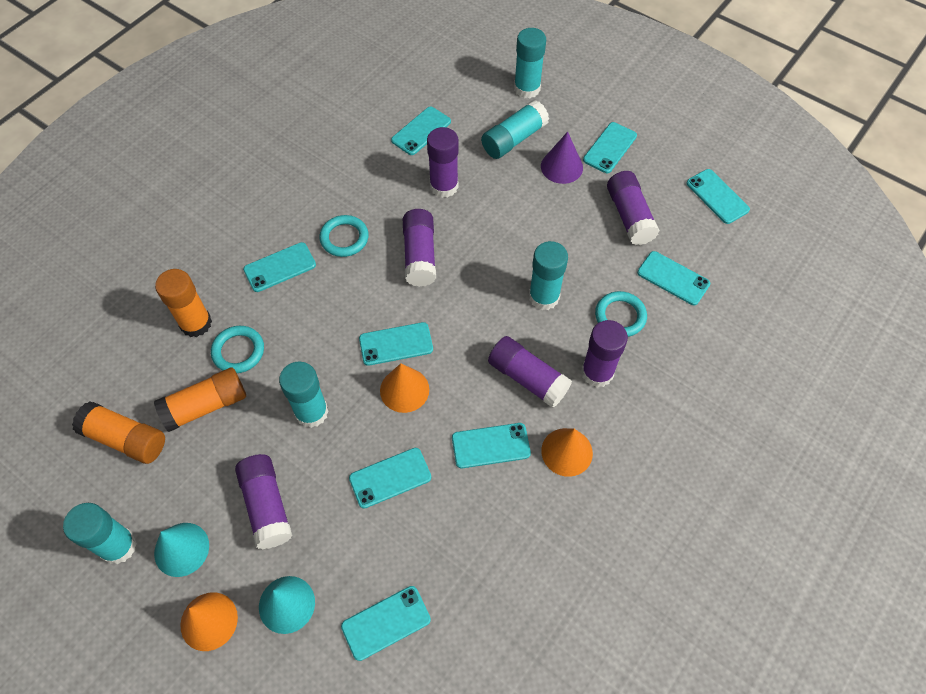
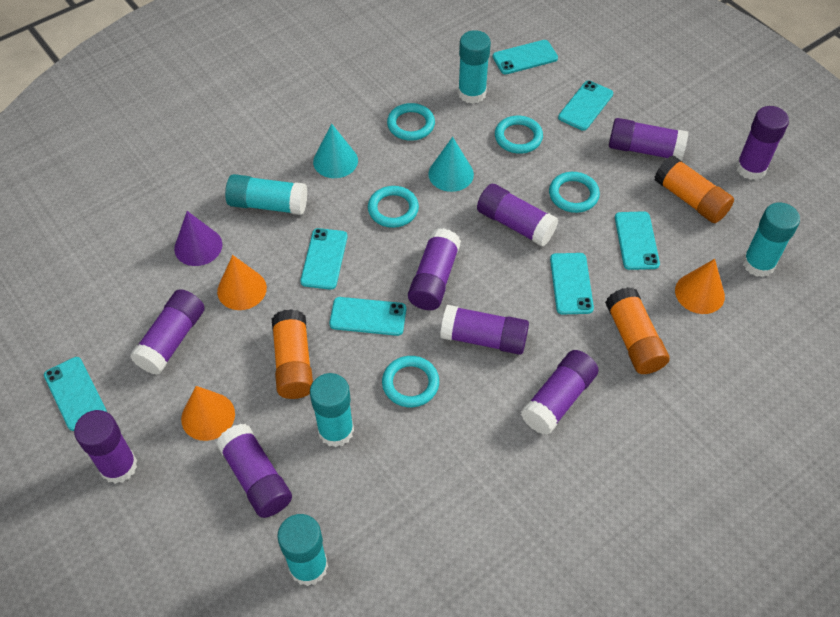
purple glue stick: [235,454,293,550] [403,209,436,287] [427,127,459,198] [488,336,572,408] [581,320,628,388] [607,171,660,245] = 6 -> [74,410,137,484] [130,289,205,375] [216,424,292,518] [408,228,461,310] [440,305,529,355] [477,184,558,246] [521,350,599,435] [609,118,688,161] [736,106,789,180] = 9
turquoise phone: [243,242,316,292] [341,586,431,661] [349,448,431,509] [359,322,433,366] [391,107,451,155] [452,423,531,468] [583,122,637,173] [637,251,710,305] [686,169,750,224] = 9 -> [44,357,107,431] [300,228,347,290] [329,297,406,336] [493,40,558,74] [550,253,594,314] [558,81,613,131] [615,211,660,270] = 7
turquoise ring: [211,326,264,373] [319,215,369,257] [595,291,647,337] = 3 -> [368,186,419,228] [382,356,439,407] [387,103,435,141] [495,116,543,154] [549,172,600,213] = 5

